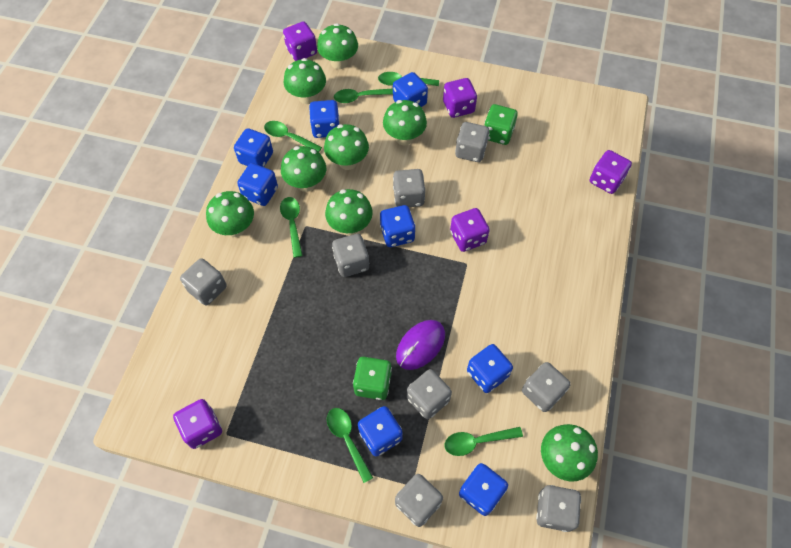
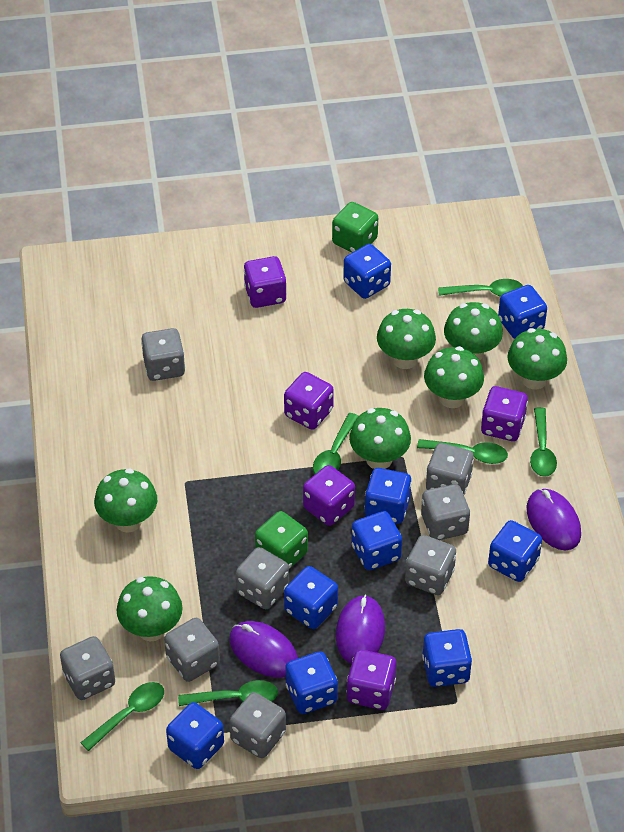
blue dice: [234,128,273,167] [237,163,278,206] [309,100,339,138] [358,406,403,456] [380,205,416,247] [393,72,428,107] [459,463,508,516] [467,344,513,393] = 8 -> [166,702,224,769] [284,566,338,629] [285,652,338,714] [343,244,391,299] [351,511,402,570] [364,468,412,524] [422,629,472,687] [488,520,542,582] [498,285,547,339] = 9
green mushroom: [206,191,254,237] [281,146,326,192] [284,58,326,104] [317,23,358,69] [324,124,369,170] [325,189,373,235] [383,100,427,145] [541,424,598,482] = 8 -> [94,468,157,533] [117,576,183,641] [349,408,411,469] [377,309,436,369] [424,346,484,408] [444,302,503,361] [507,328,567,390] = 7
purple mouse: [396,320,445,370] = 1 -> [229,621,298,677] [336,595,385,664] [527,489,581,550] = 3

